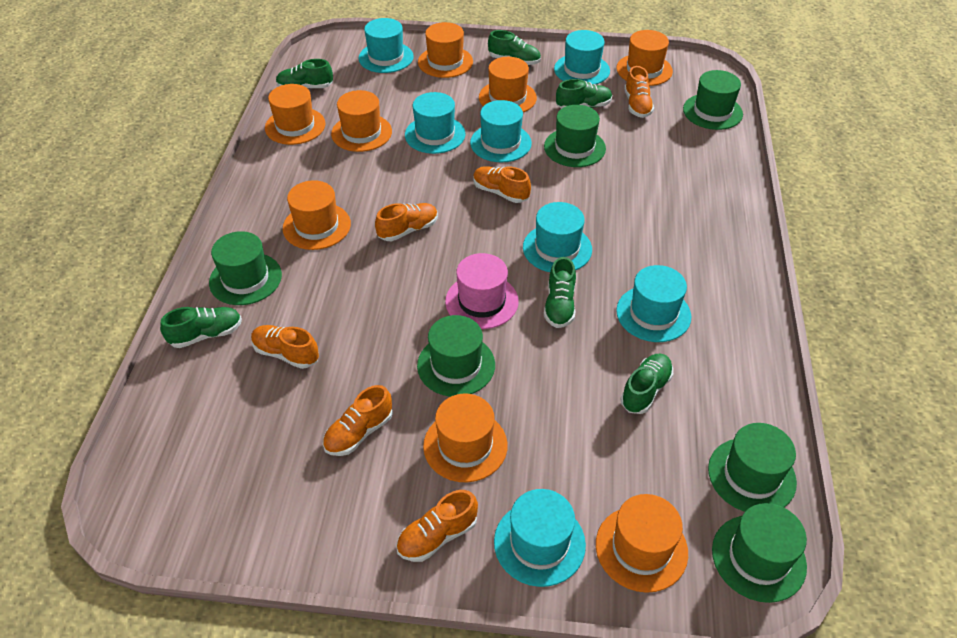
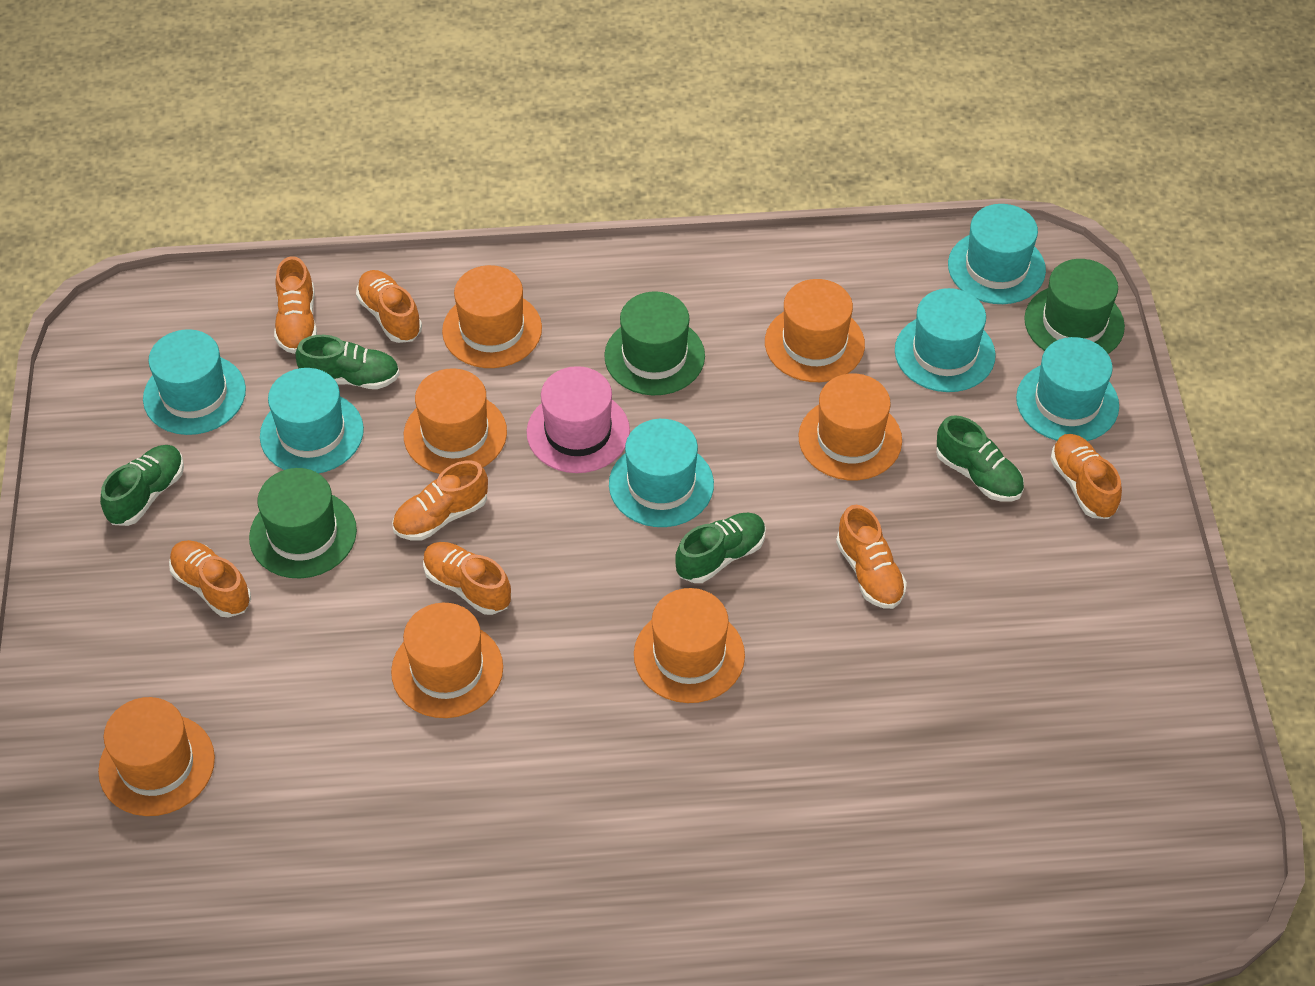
green hat: [209,231,282,305] [417,315,495,397] [544,105,606,167] [683,70,743,130] [708,423,797,512] [712,503,807,603] = 6 -> [249,468,357,579] [604,291,705,395] [1024,259,1125,354] = 3
green shoe: [160,307,242,348] [276,59,333,88] [488,30,541,65] [544,257,576,328] [556,79,612,109] [620,353,673,414] = 6 -> [100,445,184,526] [295,335,400,389] [675,513,766,583] [936,415,1024,502] = 4
orange hat: [265,84,326,145] [283,180,351,250] [331,90,392,152] [418,22,473,78] [423,394,508,482] [479,57,537,112] [596,494,688,593] [616,30,673,86] = 8 -> [98,697,215,816] [391,603,503,718] [404,368,507,474] [442,265,542,368] [634,588,745,703] [765,279,865,382] [799,374,902,480] = 7
orange shoe: [251,325,319,369] [323,385,393,456] [375,203,438,241] [396,490,478,562] [473,166,531,203] [624,66,654,118] = 6 -> [169,540,251,618] [274,256,317,354] [356,270,422,343] [392,461,488,541] [423,542,511,615] [836,505,907,609] [1050,434,1122,519] = 7
turquoise hat: [358,18,414,73] [405,92,465,154] [470,100,532,162] [494,489,586,587] [523,202,592,272] [554,30,610,85] [616,265,691,342] = 7 -> [143,329,246,435] [260,368,364,473] [609,419,714,527] [895,288,996,392] [948,204,1046,304] [1016,337,1119,441] = 6

